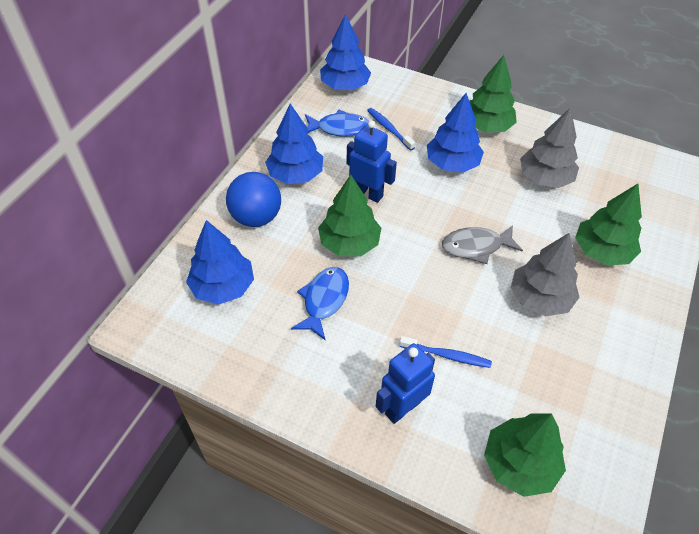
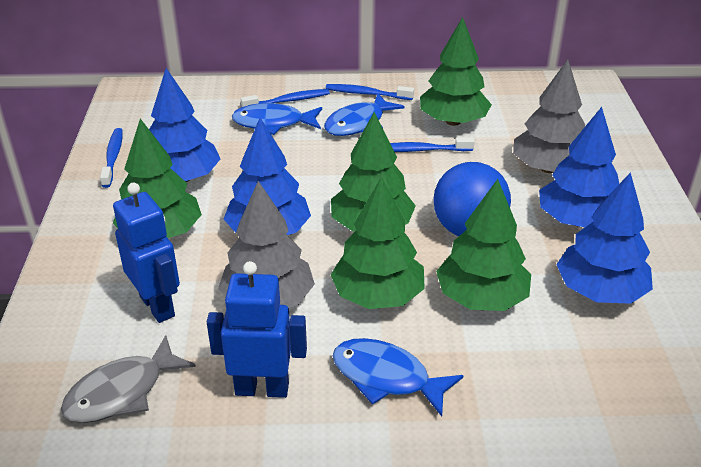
blue fish: [291,267,349,340] [305,110,369,137] = 2 -> [232,103,322,135] [324,93,405,136] [333,338,464,417] = 3
blue toothbrush: [367,108,415,151] [399,336,492,368] = 2 -> [100,128,123,188] [241,89,330,107] [326,84,414,100] [390,137,475,152] = 4
green tree: [318,175,381,256] [470,55,517,133] [484,413,566,497] [575,184,642,266] = 4 -> [113,119,202,238] [331,112,416,231] [331,176,425,309] [420,17,492,126] [436,179,531,311] = 5

